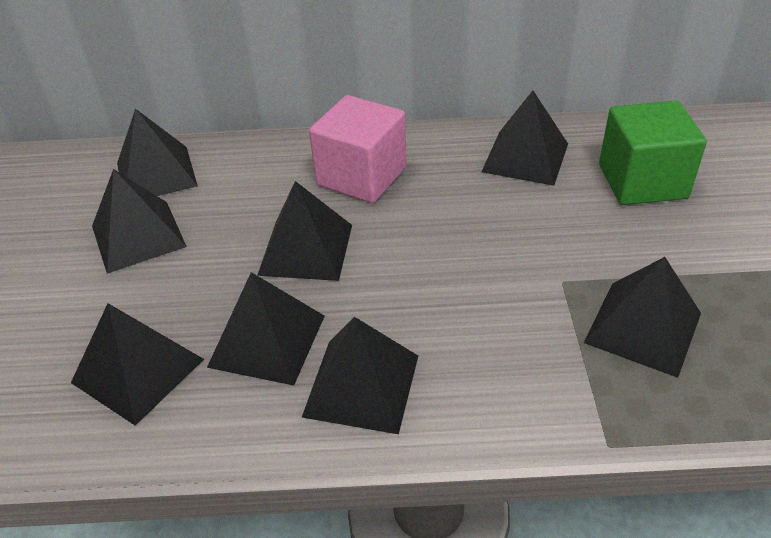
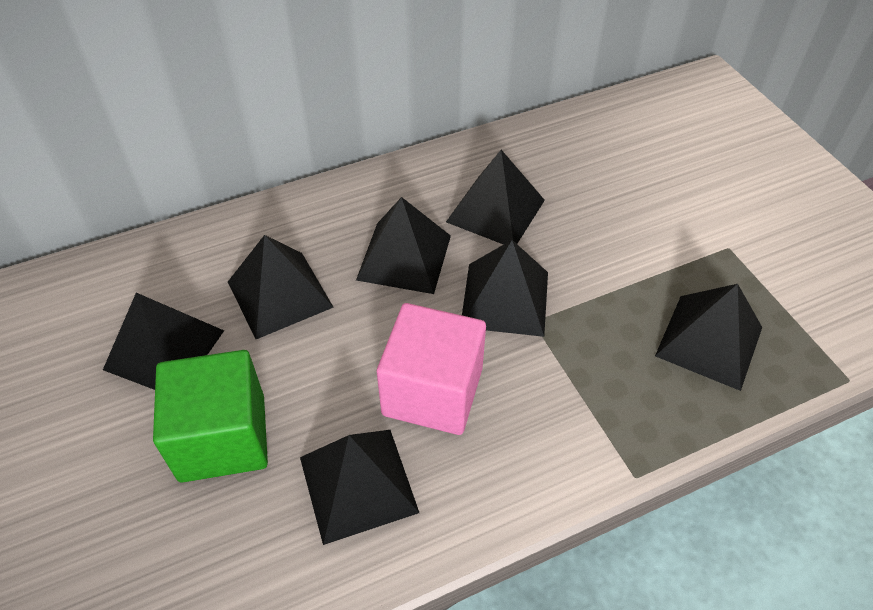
black pyramid: [71,303,204,426] [92,169,187,274] [117,109,198,196] [207,272,325,386] [257,181,352,281] [302,317,418,434] [482,90,568,186] [584,257,701,378] = 8 -> [103,293,224,390] [228,235,333,339] [300,430,419,545] [356,197,451,294] [446,150,545,245] [462,240,548,337] [655,284,762,391] = 7

